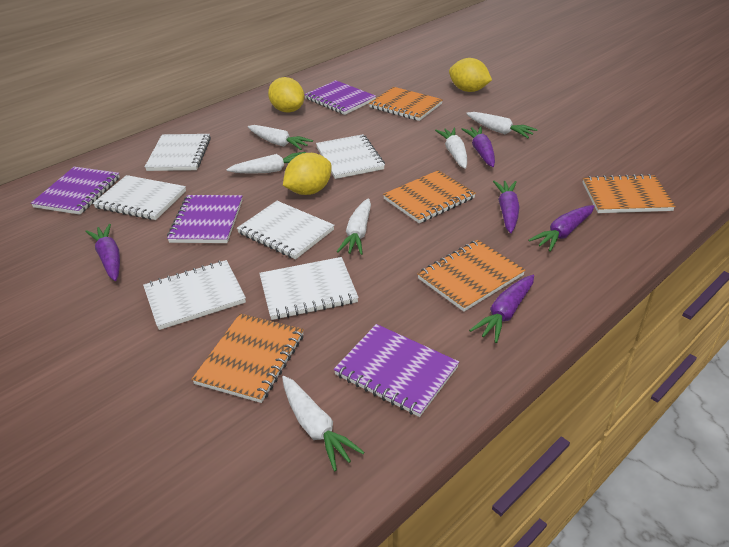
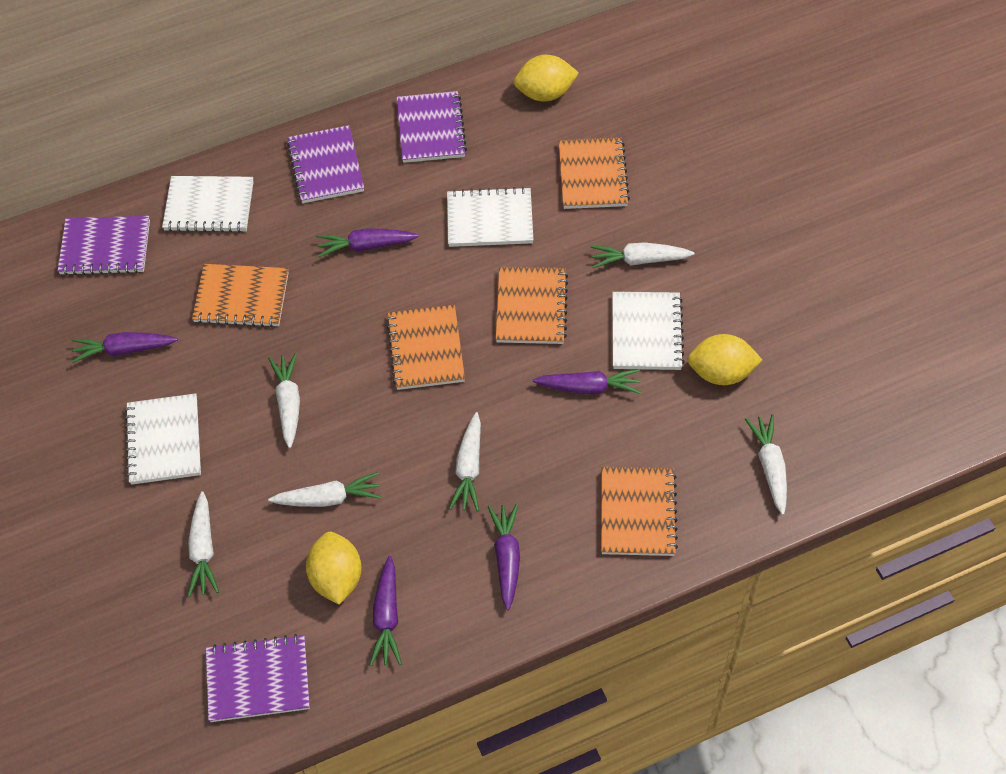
white notebook: [93,175,186,220] [143,260,246,330] [145,134,211,171] [237,201,334,259] [259,257,359,320] [316,134,385,179] = 6 -> [125,393,201,485] [162,176,254,233] [447,187,533,247] [612,292,685,370] = 4

